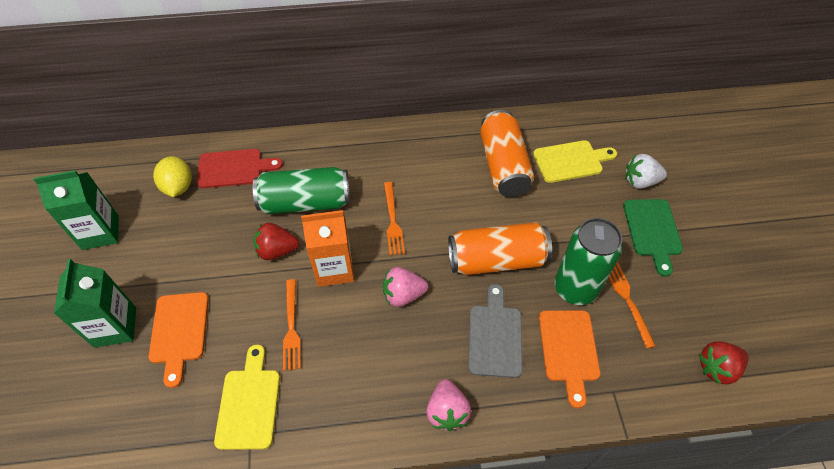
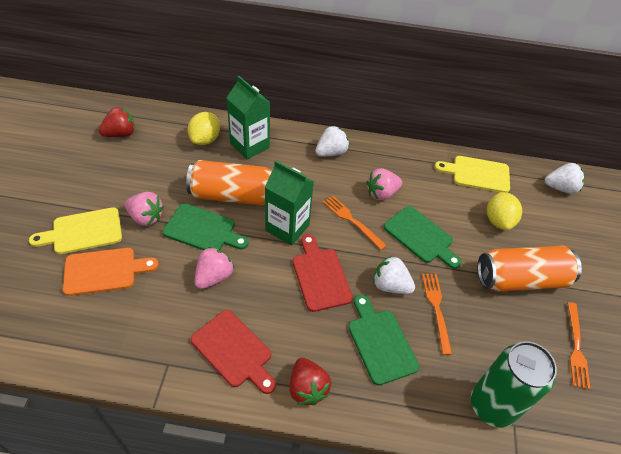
green can: [253,167,350,214] [554,218,623,305] = 2 -> [471,341,557,428] = 1
green cutting board: [623,199,683,277] = 1 -> [163,204,249,250] [348,295,419,386] [384,206,462,269] = 3
grey cutting board: [468,284,523,378] = 1 -> none = 0
orange carton: [301,210,354,287] = 1 -> none = 0
orange cutting board: [149,292,209,388] [539,310,600,409] = 2 -> [63,248,159,296] = 1
pink strawberry: [383,267,428,307] [426,379,471,431] = 2 -> [125,192,164,226] [195,247,234,289] [366,168,402,201] = 3
red cutting board: [197,149,283,188] = 1 -> [191,310,276,394] [293,234,353,312] = 2
white strawberry: [625,154,667,189] = 1 -> [315,126,349,157] [373,256,415,294] [545,163,585,194] = 3
yellow lemon: [153,156,192,197] = 1 -> [188,112,220,145] [487,192,522,230] = 2

